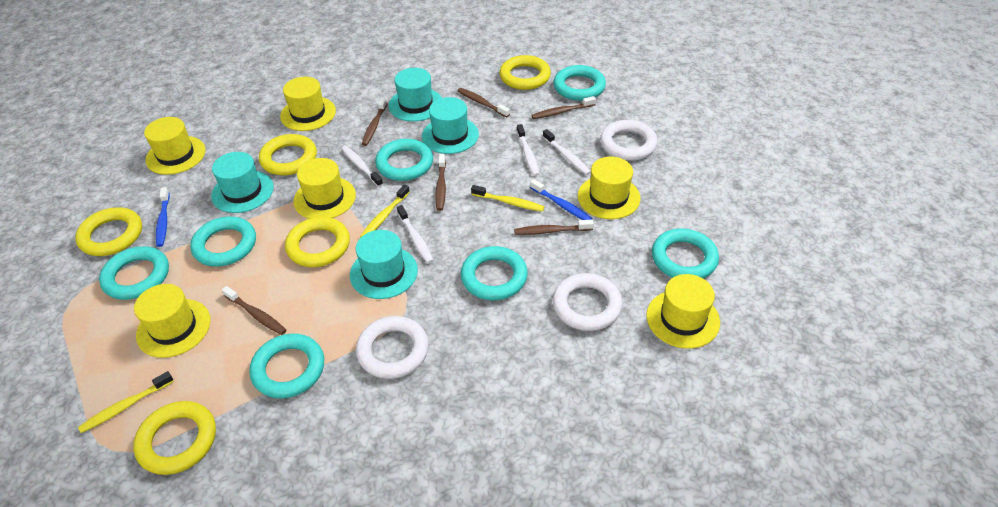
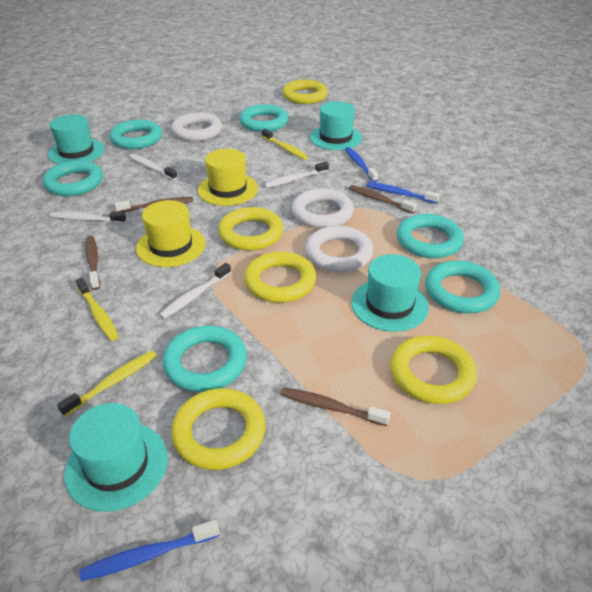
blue toothbrush: [156,187,170,247] [530,179,593,220] = 2 -> [79,520,219,581] [345,147,379,182] [366,182,440,204] = 3
brown toothbrush: [222,286,286,335] [362,97,388,146] [435,154,446,211] [457,88,510,118] [514,220,594,235] [531,96,596,119] = 6 -> [85,236,100,290] [115,197,193,212] [280,387,391,426] [349,185,417,214] = 4
turquoise ring: [99,246,169,300] [190,217,256,267] [249,334,324,398] [375,139,433,181] [461,246,528,300] [553,65,606,101] [652,228,719,278] = 7 -> [43,160,103,196] [110,120,162,149] [162,325,247,392] [239,104,289,132] [397,214,464,258] [425,261,500,313] = 6
yellow hat: [134,284,211,358] [144,117,206,175] [280,77,336,131] [293,158,356,219] [578,156,640,219] [646,274,720,349] = 6 -> [136,200,206,267] [198,149,258,206] = 2

